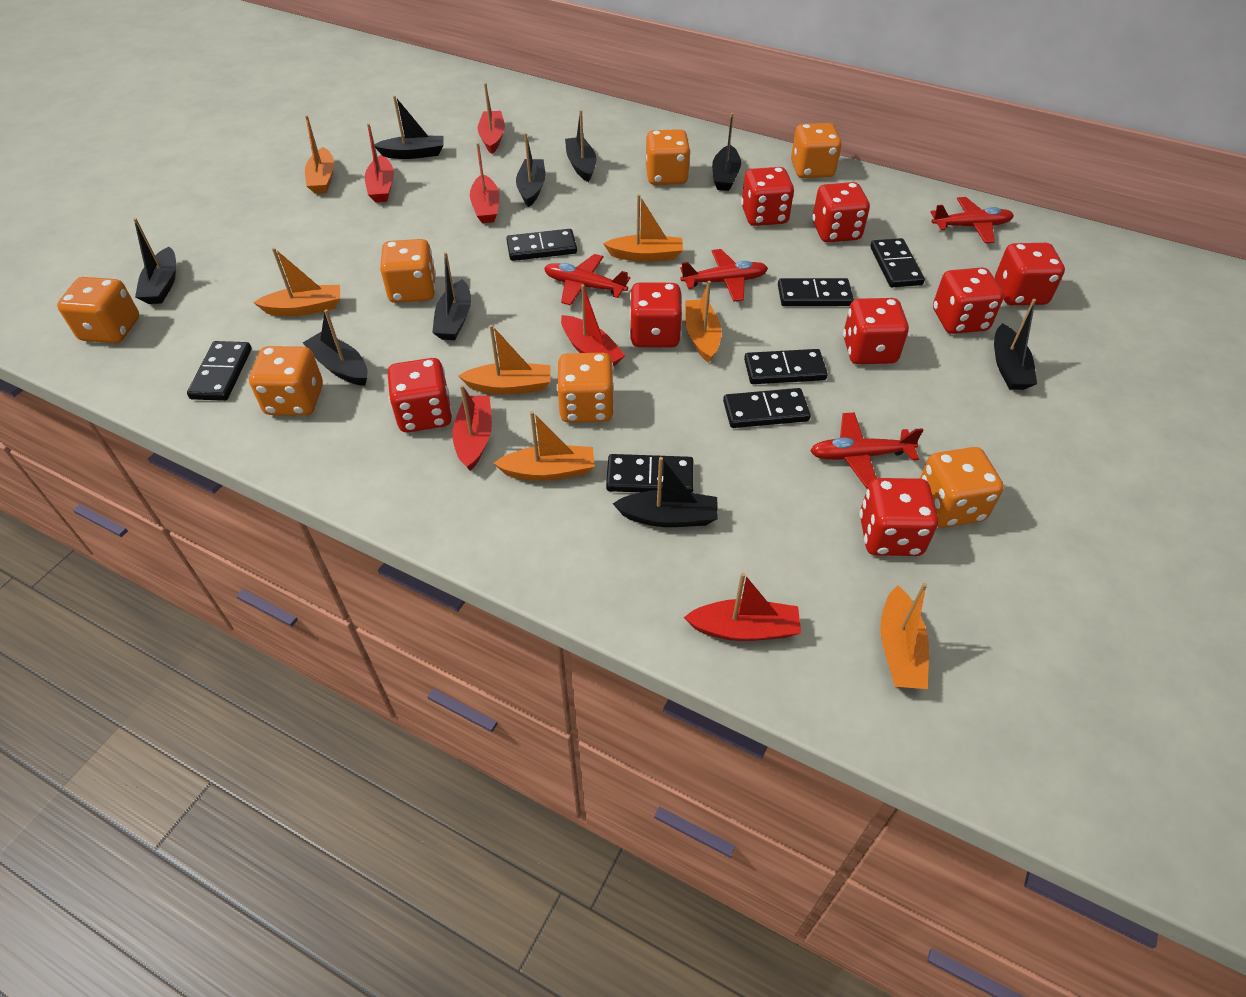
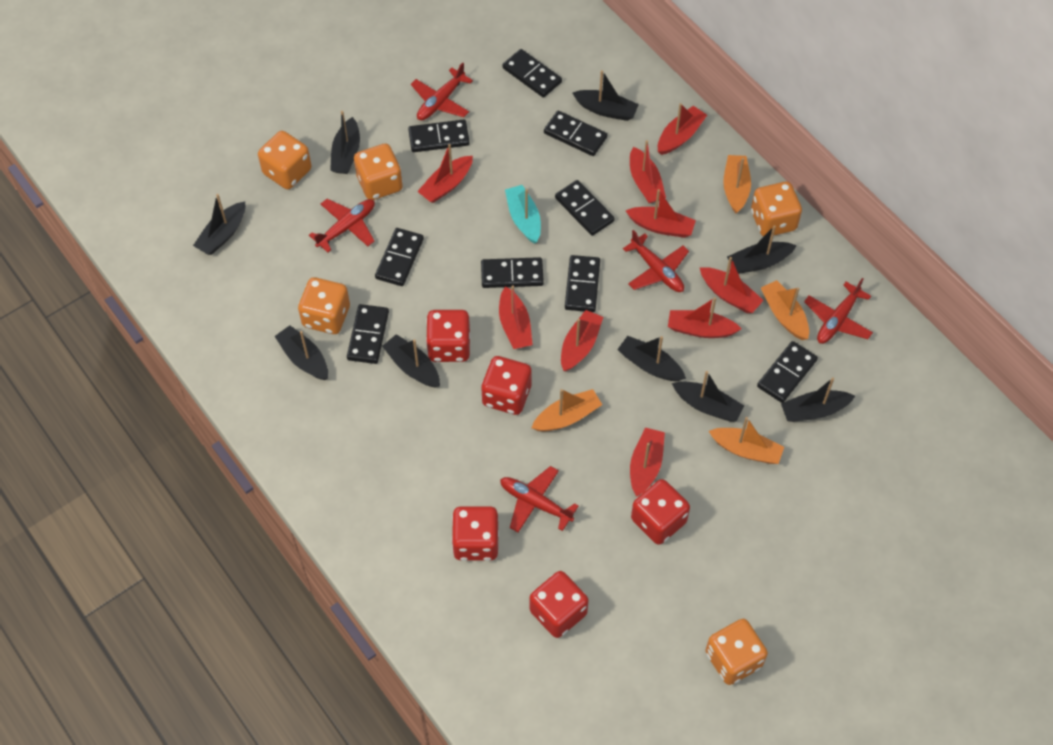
black domino: [187,341,252,401] [506,229,577,261] [606,454,694,493] [723,388,811,428] [744,349,828,384] [778,278,854,306] [870,238,925,287] = 7 -> [347,304,389,364] [375,228,424,286] [408,120,470,152] [481,257,544,288] [502,49,562,98] [544,111,607,156] [555,180,615,236] [565,255,600,312] [757,341,818,403] = 9
orange boat: [253,248,340,316] [305,115,334,194] [458,325,551,394] [493,411,595,481] [603,194,683,262] [685,281,722,363] [881,583,929,689] = 7 -> [531,389,602,432] [709,417,784,464] [723,155,751,213] [761,280,809,340] = 4
orange dice: [57,277,139,343] [249,346,323,416] [380,239,436,303] [557,353,614,423] [646,129,691,185] [791,123,842,178] [920,447,1004,528] = 7 -> [258,131,312,189] [298,277,350,334] [354,144,403,200] [705,619,768,685] [751,182,802,237] = 5
red boat: [365,123,394,202] [452,385,492,471] [470,143,500,223] [478,83,505,154] [561,285,626,366] [684,573,801,641] = 6 -> [417,144,473,203] [499,285,533,349] [561,310,603,371] [626,189,696,238] [630,140,666,203] [630,427,665,497] [658,103,707,155] [668,297,741,338] [700,257,764,313] = 9
red dice: [388,358,452,432] [629,282,682,347] [741,167,794,226] [812,182,870,242] [843,298,909,364] [859,478,938,556] [933,267,1004,334] [995,243,1065,305] = 8 -> [426,310,470,362] [452,506,499,561] [481,356,532,415] [530,571,589,638] [631,479,690,545] = 5
red plane: [544,254,630,305] [680,249,768,302] [810,412,923,488] [930,197,1014,243] = 4 -> [309,199,375,252] [411,63,473,120] [500,466,579,532] [623,230,689,292] [804,278,873,344] = 5
turquoise boat: none = 0 -> [505,185,541,244] = 1

